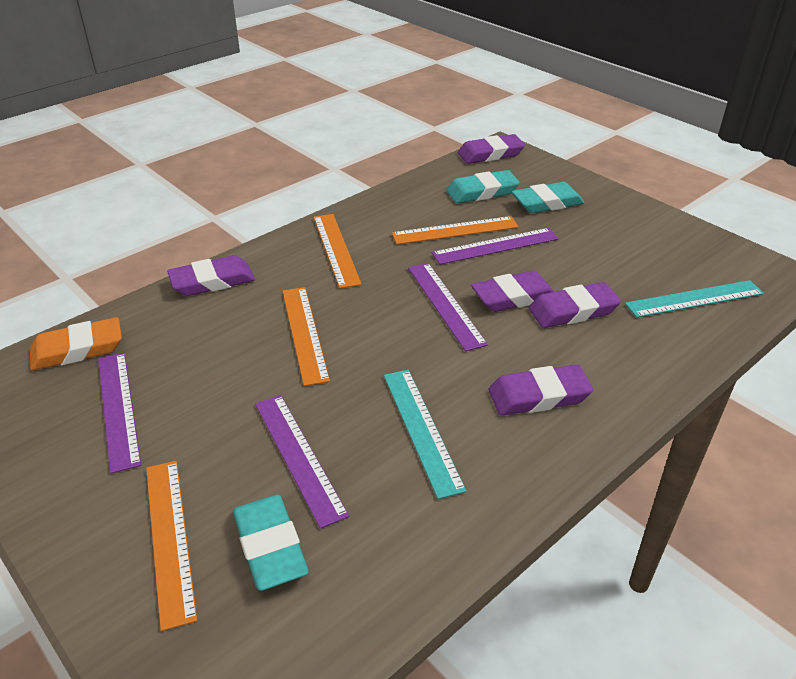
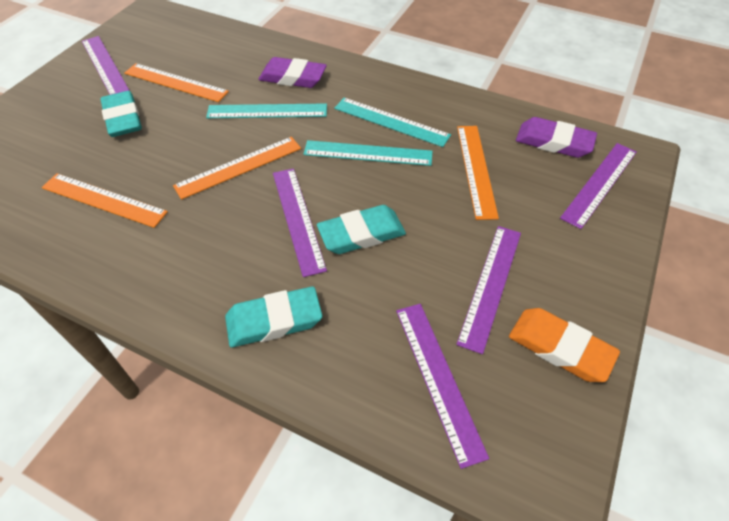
purple eraser: [167,255,255,296] [458,134,525,164] [471,270,554,312] [489,364,593,416] [529,282,621,328] = 5 -> [258,57,327,88] [516,117,597,158] = 2
purple ruler: [98,352,141,474] [255,395,349,529] [408,263,488,351] [432,228,559,265] = 4 -> [82,36,130,95] [273,168,327,277] [396,304,489,469] [456,226,521,354] [560,143,637,229] = 5
turquoise ruler: [384,370,467,499] [625,280,764,318] = 2 -> [206,103,327,118] [303,140,433,166] [334,97,451,147] = 3

